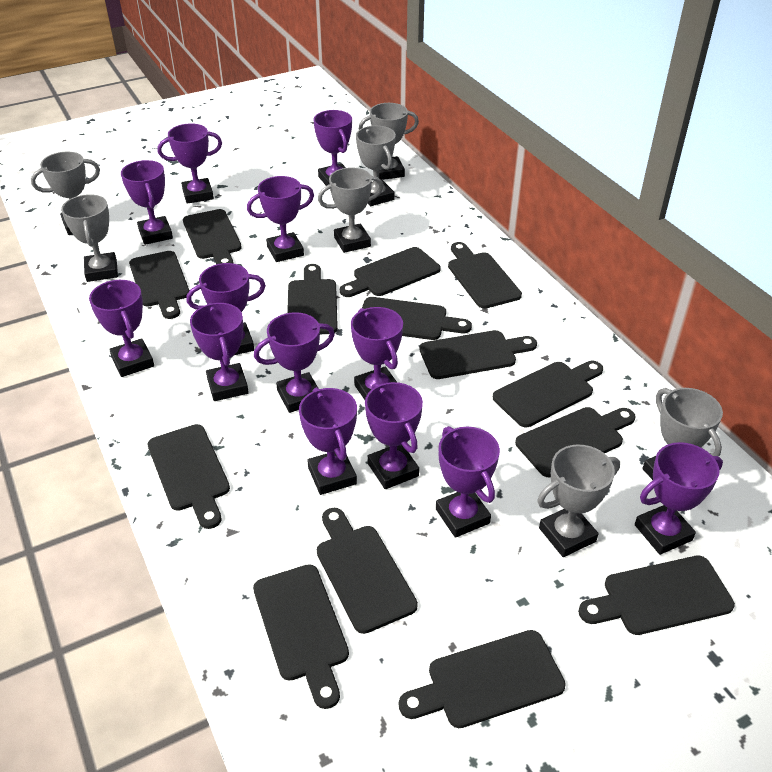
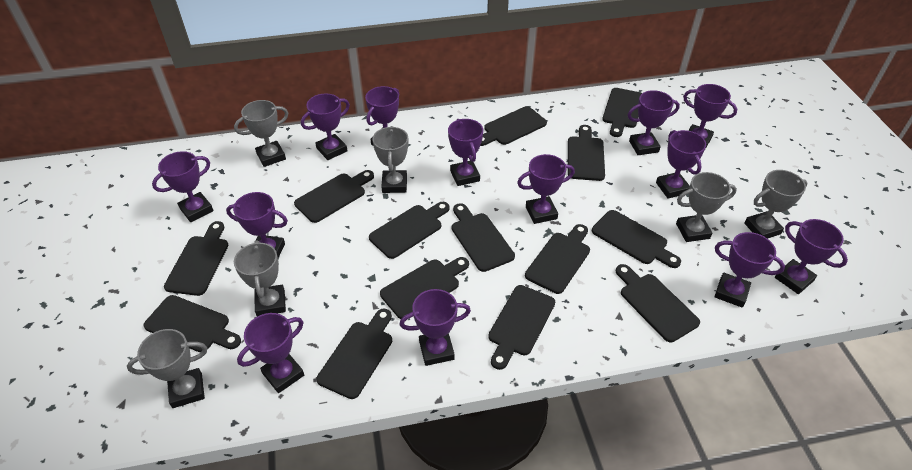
grey trophy: [31,151,100,235] [61,194,118,282] [318,167,383,253] [356,125,396,206] [359,103,419,180] [537,445,620,557] [642,388,723,480] = 7 -> [127,329,208,408] [234,100,288,167] [234,241,286,317] [372,126,408,193] [676,172,737,242] [744,170,807,239] = 6

